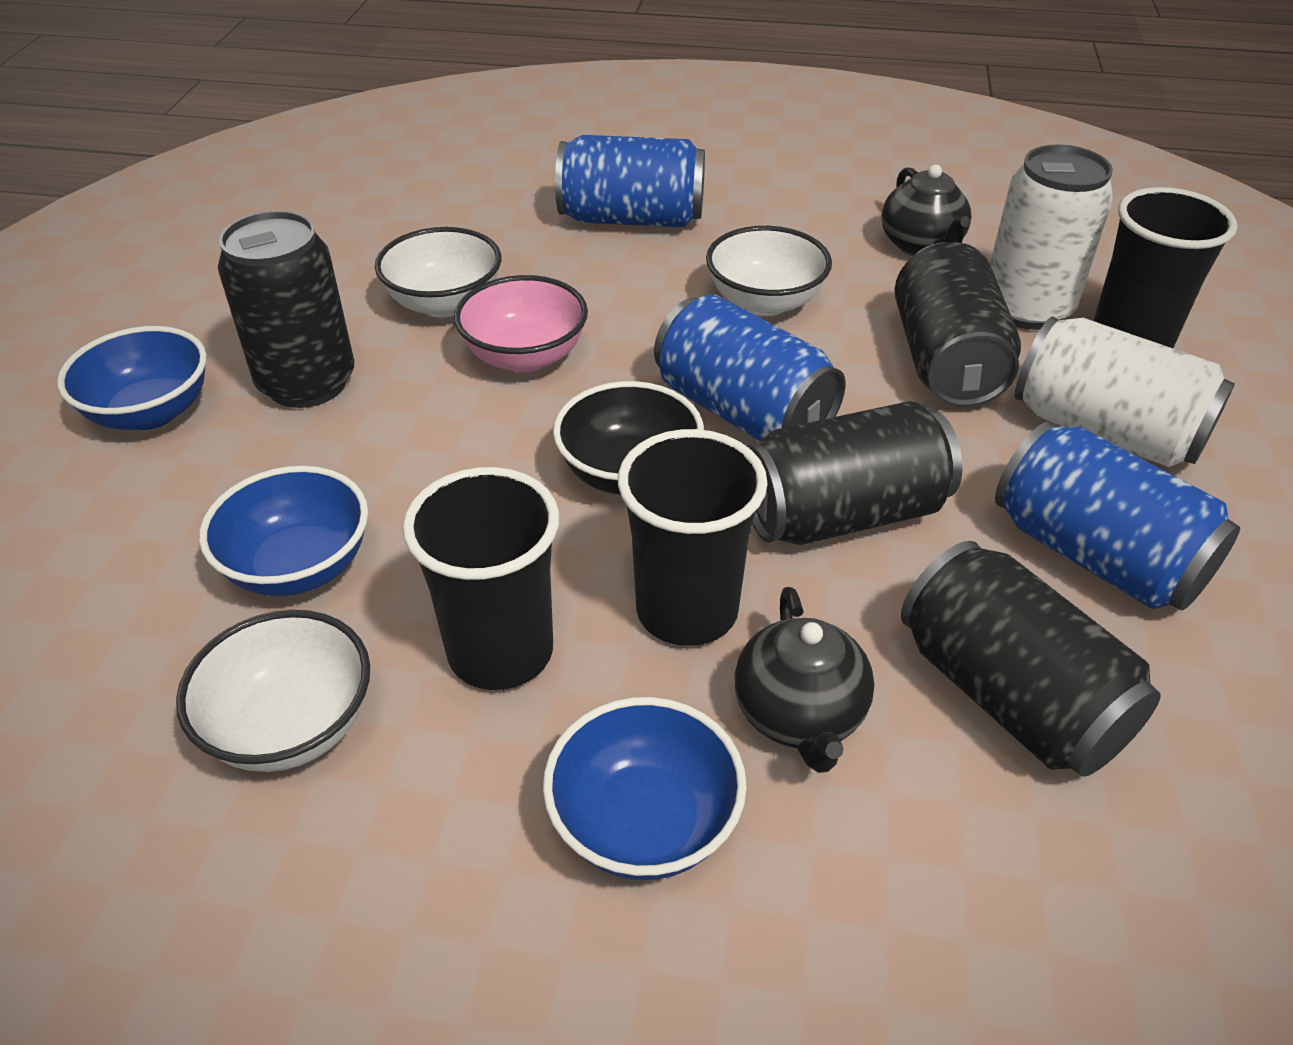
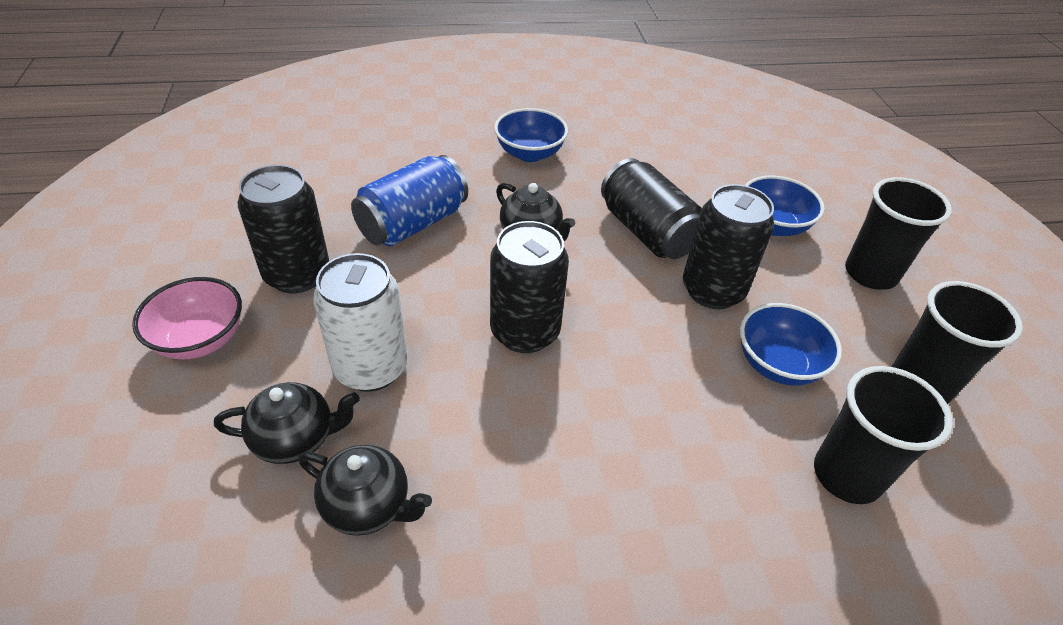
black bowl: [553,381,704,495] = 1 -> none = 0
black teapot: [734,587,874,773] [881,164,972,256] = 2 -> [214,382,360,464] [298,445,432,536] [496,183,575,241] = 3
blue can: [555,135,705,227] [654,295,846,441] [995,421,1240,610] = 3 -> [351,155,468,247] = 1
white bowl: [176,610,370,772] [375,227,501,317] [706,226,832,316] = 3 -> none = 0
white can: [990,145,1114,330] [1015,317,1235,467] = 2 -> [313,253,408,392] = 1

